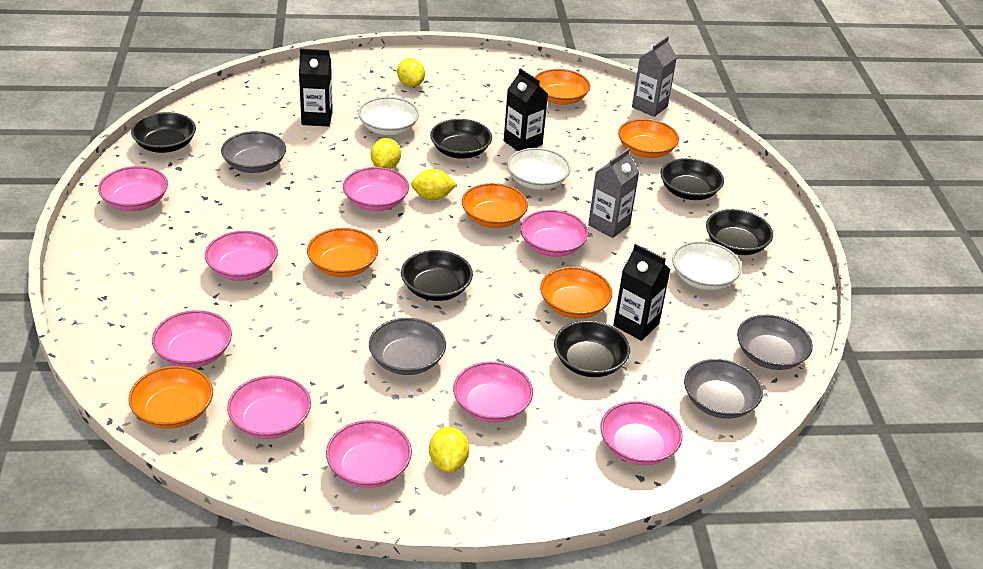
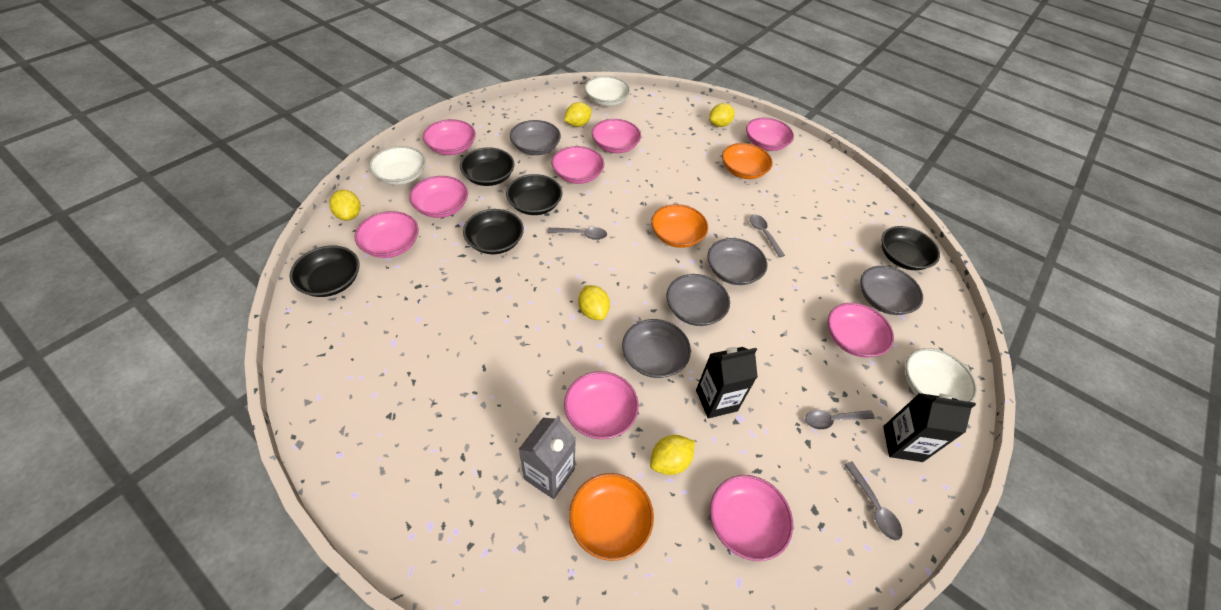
black bowl: [131,112,196,153] [401,250,473,301] [430,119,492,159] [554,321,630,377] [660,158,724,200] [706,209,773,255] = 6 -> [290,246,359,297] [460,147,515,186] [463,209,524,254] [506,174,562,215] [881,226,940,270] = 5
black carton: [299,48,333,127] [504,68,548,151] [613,244,671,341] = 3 -> [696,347,758,418] [883,393,976,462] = 2
grey bowl: [221,131,286,173] [369,318,446,375] [684,359,763,419] [737,315,813,370] = 4 -> [510,120,561,155] [622,319,691,378] [666,274,730,326] [707,238,767,285] [861,266,923,315] = 5
grey carton: [588,148,639,238] [632,36,677,117] = 2 -> [518,416,576,499] = 1
grey spoon: none = 0 -> [548,227,607,240] [750,214,785,258] [805,410,875,430] [844,461,902,540] = 4
orange bowl: [128,366,213,429] [307,228,378,277] [462,183,528,228] [535,69,590,105] [540,267,612,319] [618,119,679,158] = 6 -> [569,473,654,561] [651,204,708,248] [722,143,773,179] = 3
yellow lemon: [371,138,401,169] [397,58,425,87] [411,169,456,200] [429,427,469,472] = 4 -> [329,190,361,221] [564,102,592,127] [578,285,610,320] [650,435,695,475] [709,103,735,127] = 5

